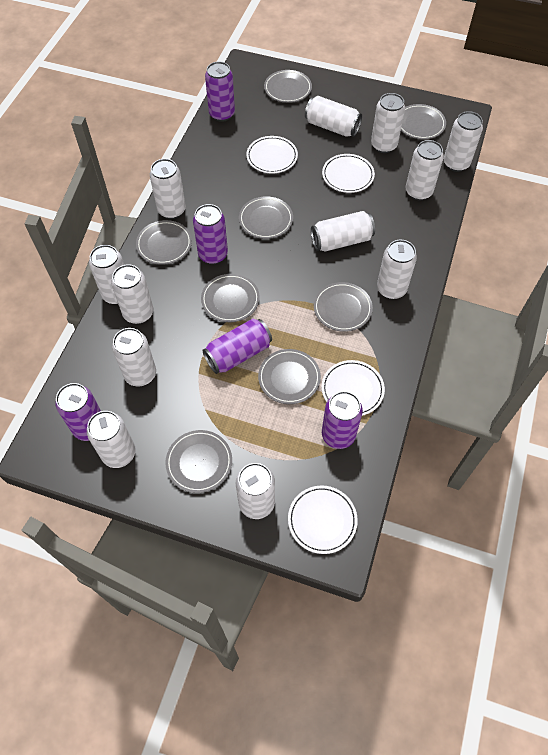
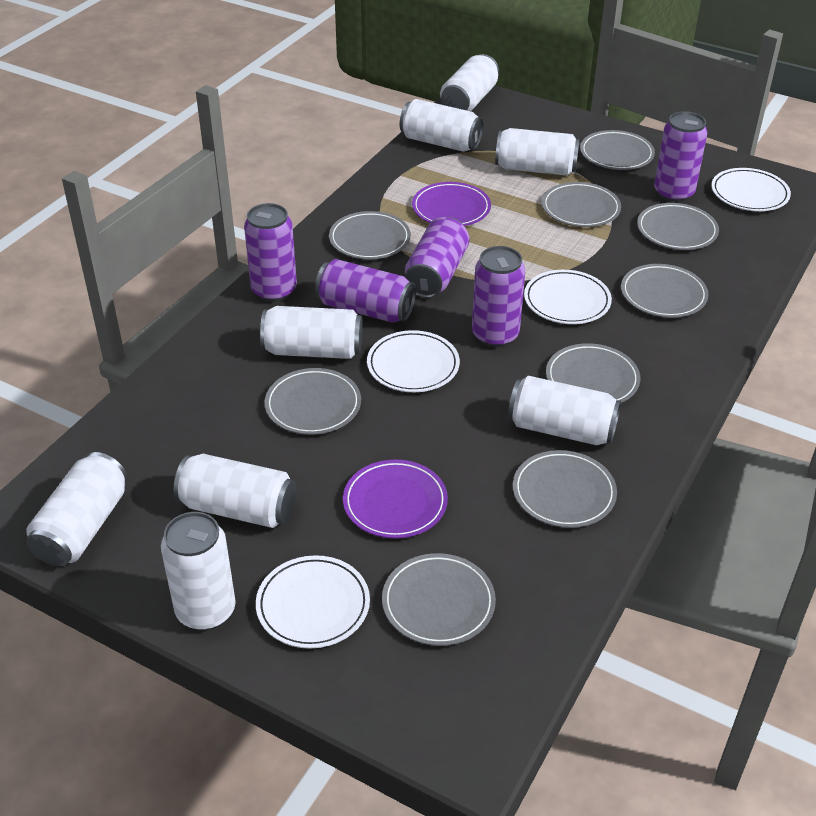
grey plate: [136,220,192,265] [165,430,232,493] [201,274,260,322] [239,196,293,239] [258,349,321,404] [264,70,312,103] [314,282,373,332] [401,104,446,139] = 8 -> [265,368,361,435] [329,211,411,259] [382,553,496,646] [513,450,617,528] [542,182,621,227] [546,343,640,403] [580,130,655,170] [621,264,709,318] [637,203,719,250] = 9
purple plate: none = 0 -> [343,460,448,539] [412,182,491,226] = 2
white can: [87,411,136,468] [89,245,124,304] [111,264,153,324] [112,328,156,386] [150,159,186,219] [236,463,275,519] [305,96,362,137] [311,211,375,251] [371,93,405,153] [377,240,417,299] [406,140,444,200] [444,111,483,172] = 12 -> [26,452,127,567] [161,512,236,630] [174,454,297,528] [260,306,363,359] [400,99,484,152] [440,54,499,111] [495,128,580,176] [508,376,621,445] = 8

